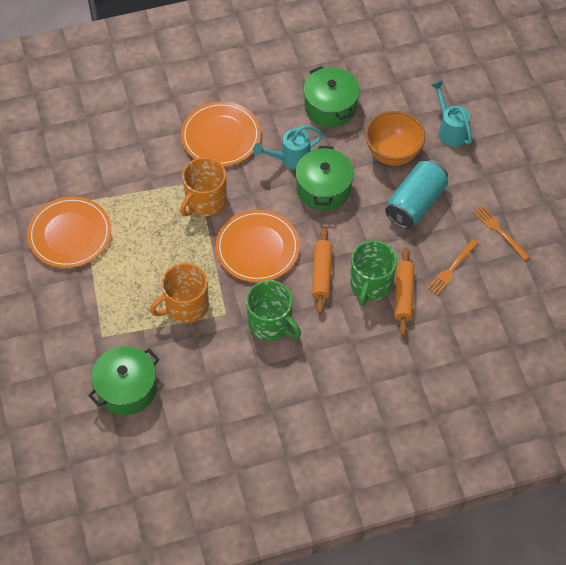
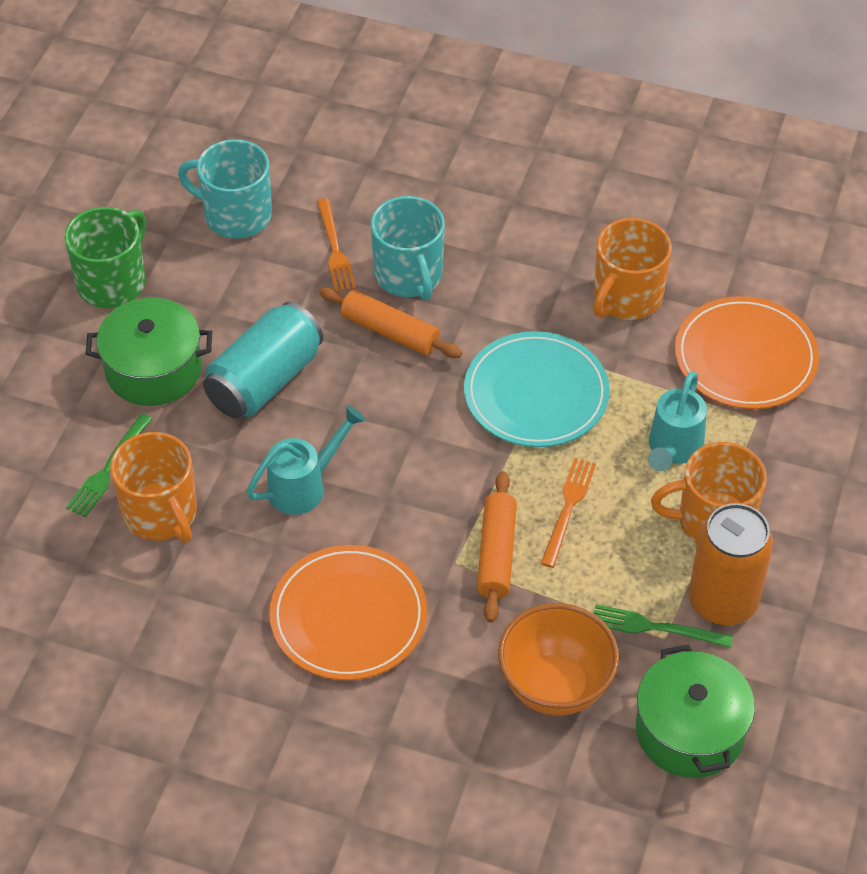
green fork: none = 0 -> [66,414,152,517] [594,604,733,648] = 2
green mug: [246,280,301,341] [350,240,397,306] = 2 -> [64,207,146,308] = 1
green pot: [88,346,159,415] [295,146,354,211] [303,66,360,127] = 3 -> [86,298,212,406] [636,644,755,778] = 2
orange can: none = 0 -> [689,503,773,626] = 1
orange mug: [150,263,209,323] [180,157,227,216] = 2 -> [110,432,197,543] [593,218,672,320] [651,442,767,544] = 3
orange plate: [27,196,111,268] [181,101,261,166] [216,210,300,282] = 3 -> [269,545,427,680] [675,296,819,409] = 2
turquoise mug: none = 0 -> [178,139,272,239] [371,196,445,301] = 2
turquoise plate: none = 0 -> [464,331,610,447] = 1

